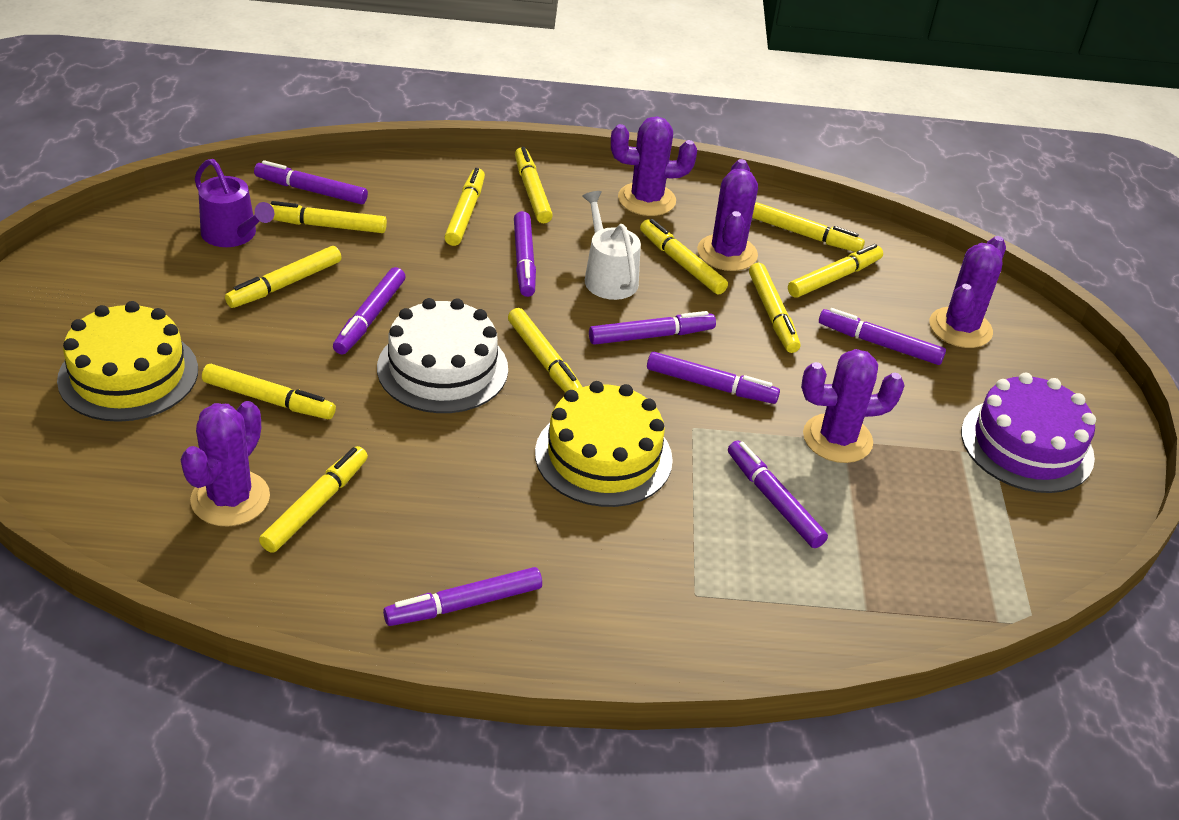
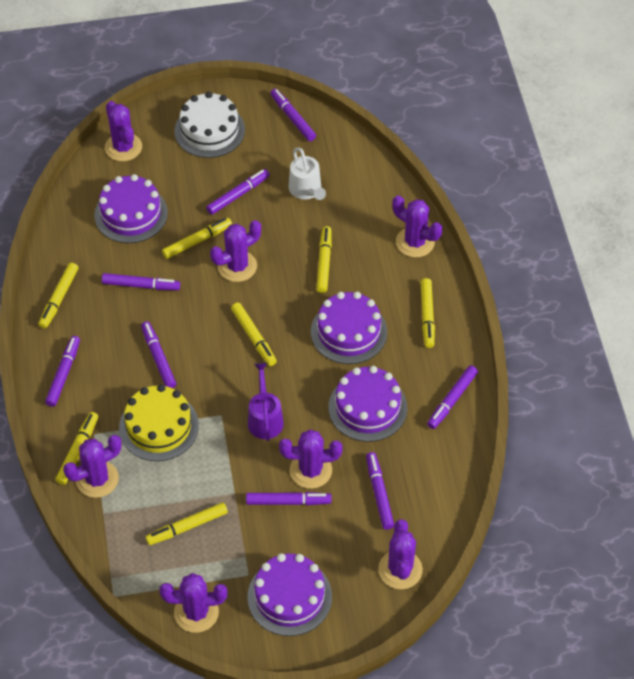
purple cactus: [181,401,270,527] [611,116,697,216] [697,159,758,271] [801,349,905,463] [930,236,1006,348] = 5 -> [63,435,122,498] [105,101,142,161] [160,573,227,633] [210,220,261,282] [279,430,343,489] [378,519,423,589] [392,195,442,257] = 7
purple cake: [961,373,1096,493] = 1 -> [94,174,168,243] [247,553,332,636] [311,292,387,364] [328,366,407,442] = 4
yellow cake: [57,301,198,422] [535,381,673,507] = 2 -> [119,384,199,461] = 1
yellow marker: [202,364,336,419] [225,246,341,308] [259,446,368,553] [270,201,387,233] [445,168,485,246] [508,308,582,393] [515,147,553,223] [640,219,728,295] [749,263,801,353] [752,202,865,252] [788,244,883,298] = 11 -> [38,263,78,329] [55,412,98,485] [146,503,228,545] [162,218,232,259] [231,302,277,366] [316,226,332,293] [421,278,435,348] = 7

